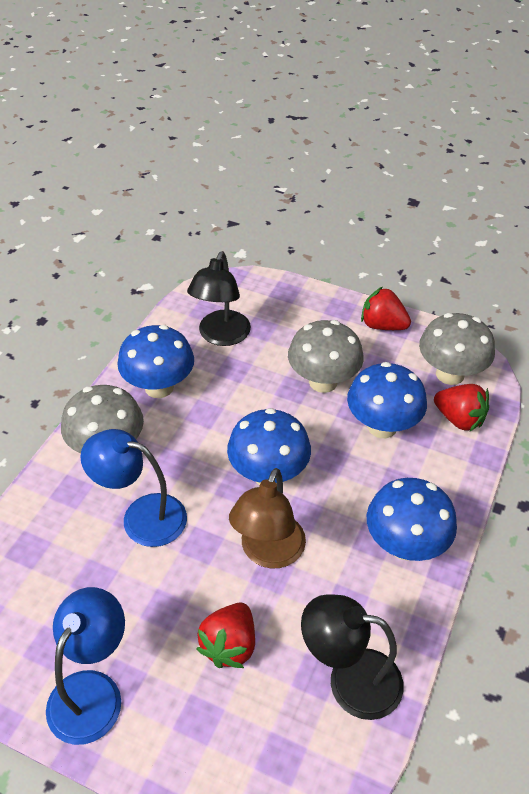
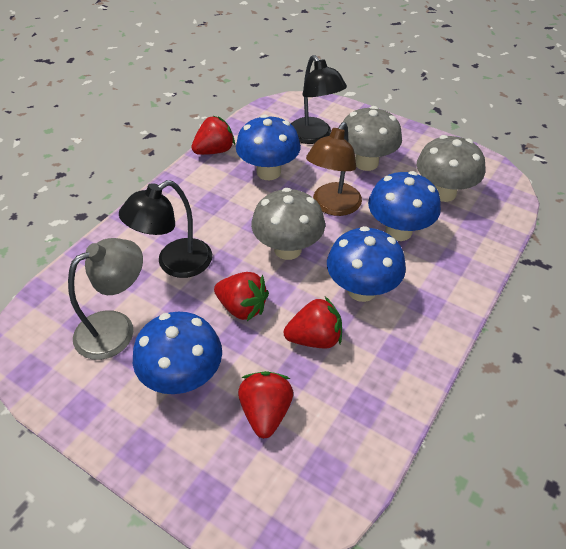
blue lamp: [46,587,125,745] [80,429,187,547] = 2 -> none = 0
grey lamp: none = 0 -> [68,238,143,360] = 1
red strawberry: [196,603,255,668] [361,287,411,330] [434,384,489,431] = 3 -> [191,115,235,155] [214,272,269,321] [238,371,293,438] [284,297,342,348] = 4

